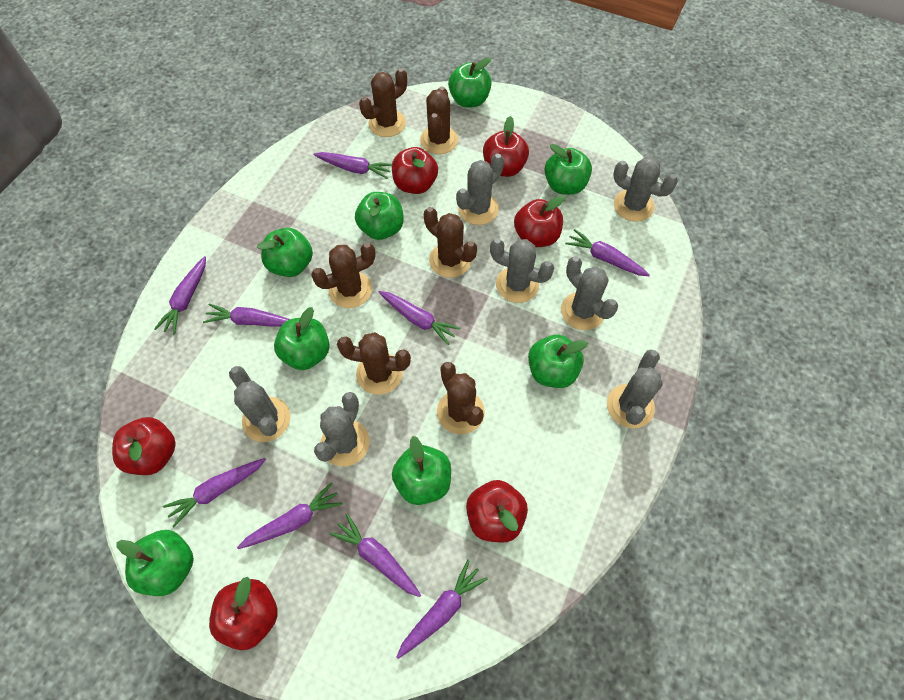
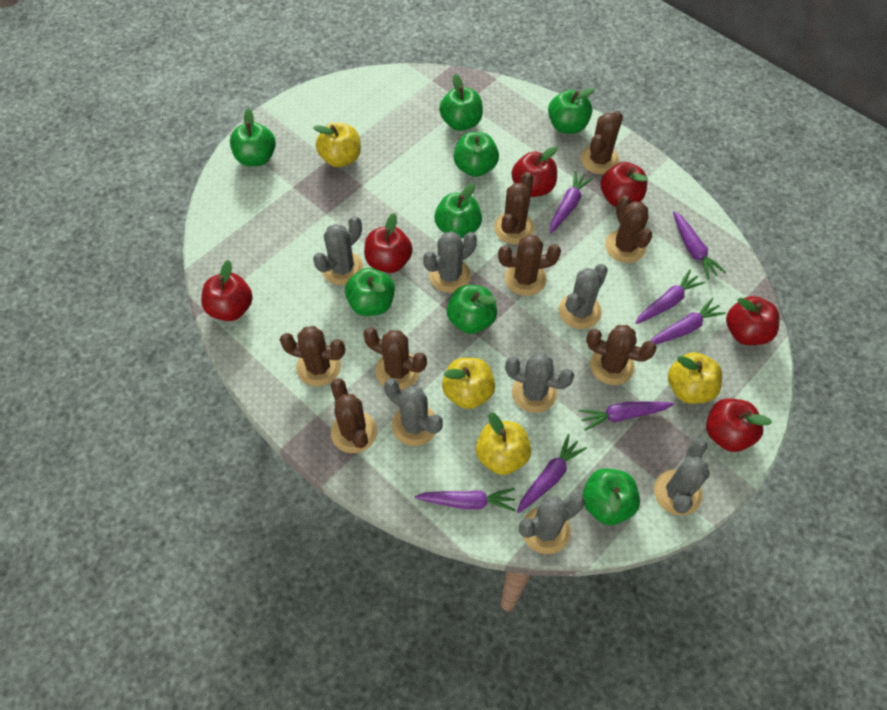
brown cactus: [311,243,376,308] [337,332,411,395] [359,68,407,137] [420,86,458,154] [424,207,477,278] [437,362,485,434] = 6 -> [280,326,345,386] [331,378,377,453] [363,327,427,390] [494,172,535,244] [498,234,561,296] [581,111,623,174] [586,325,657,385] [605,195,652,263] = 8
purple carrot: [154,256,206,335] [163,458,266,528] [203,304,290,327] [237,482,343,549] [313,152,392,179] [329,513,421,597] [378,291,460,345] [396,560,488,659] [565,229,650,276] = 9 -> [415,488,515,511] [517,434,587,513] [550,171,593,233] [579,402,674,431] [635,269,706,324] [651,298,726,345] [673,211,726,280] = 7
yellow apple: none = 0 -> [313,122,361,167] [442,358,495,409] [476,412,531,475] [668,352,722,404] = 4

